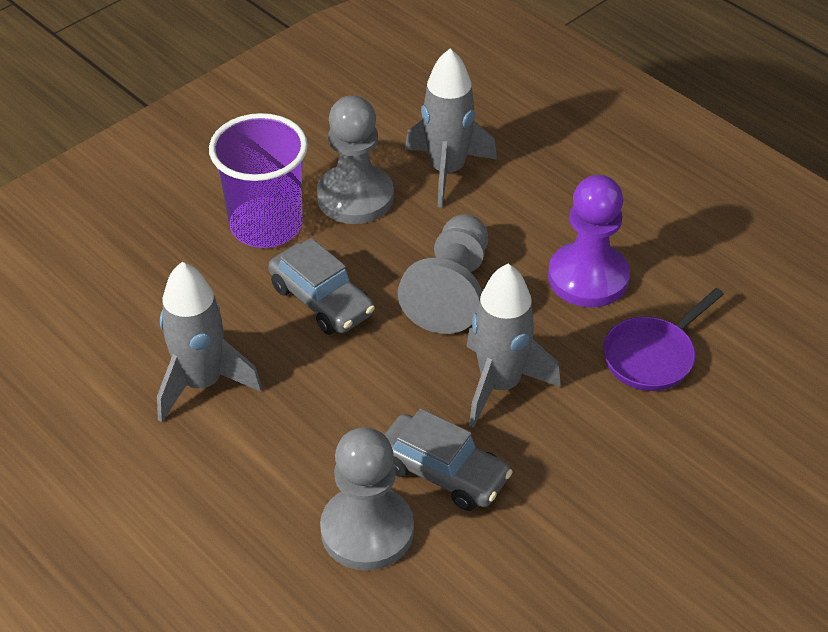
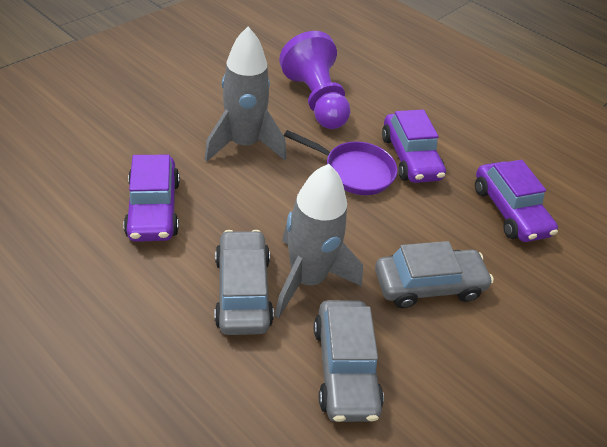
grey car: [268,238,375,335] [384,408,513,511] = 2 -> [214,230,274,335] [314,300,384,422] [375,241,494,308] = 3
grey pawn: [317,95,394,224] [320,427,414,571] [398,214,488,334] = 3 -> none = 0
grey rocket: [157,262,262,422] [405,48,497,207] [466,264,561,428] = 3 -> [205,27,286,162] [275,164,363,318] = 2
purple car: none = 0 -> [123,155,180,242] [382,110,446,183] [475,160,558,242] = 3
purple cup: [209,113,308,248] = 1 -> none = 0

